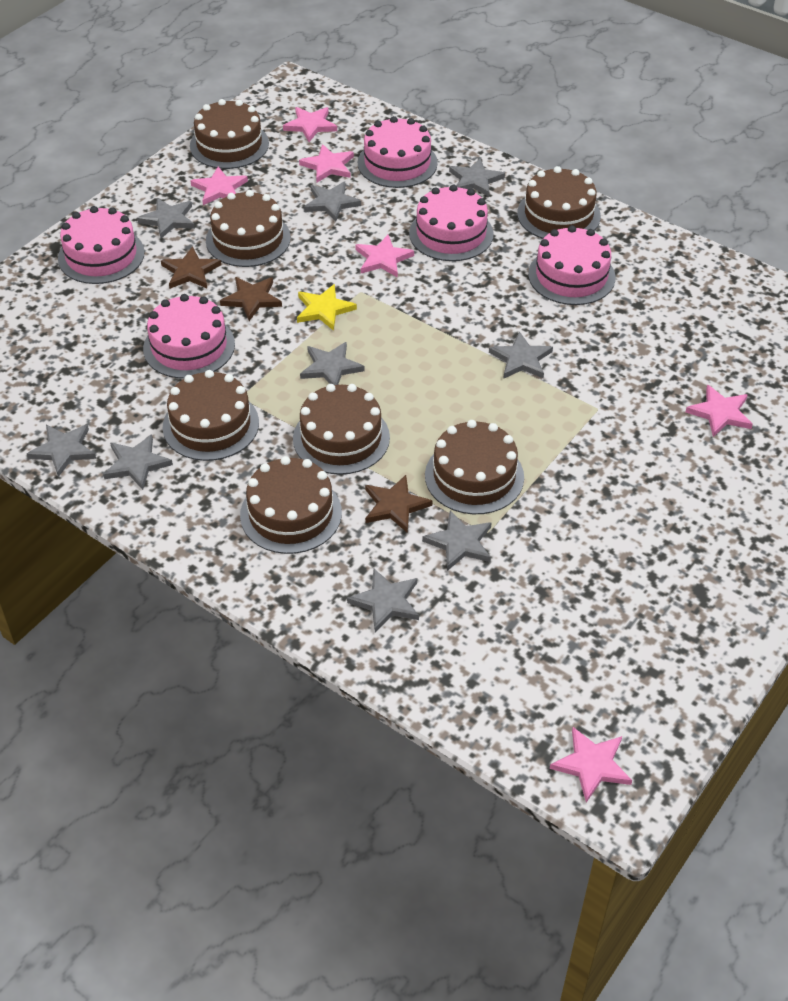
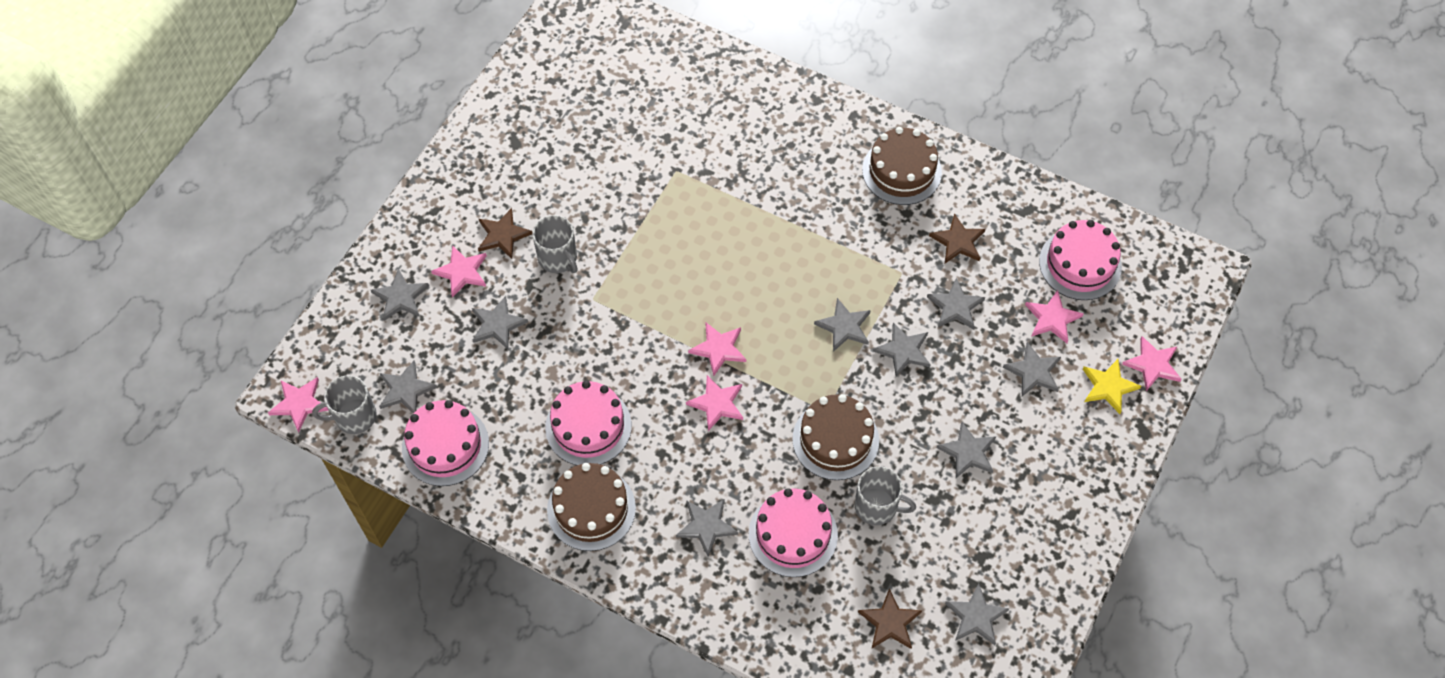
brown cake: [163,370,259,461] [190,99,269,169] [206,190,291,267] [240,456,342,554] [293,384,390,475] [425,420,524,514] [517,166,601,239] = 7 -> [547,463,636,551] [792,394,879,480] [862,127,942,205] = 3
grey mug: none = 0 -> [312,376,377,434] [532,215,578,273] [855,466,916,525] = 3
grey star: [27,424,96,477] [103,434,173,490] [137,198,195,239] [300,342,365,385] [304,182,361,222] [347,568,419,632] [422,511,492,571] [449,158,505,197] [489,331,553,379] = 9 -> [371,269,429,321] [379,360,437,414] [472,296,528,349] [676,499,738,557] [814,298,871,352] [873,323,931,377] [927,278,985,330] [936,422,996,478] [945,583,1009,645] [1003,342,1061,396] = 10
pink cake: [58,206,145,284] [143,294,235,379] [358,116,438,188] [409,185,494,261] [528,225,616,305] = 5 -> [402,400,489,486] [545,381,632,465] [749,488,838,577] [1039,220,1122,300] = 4

